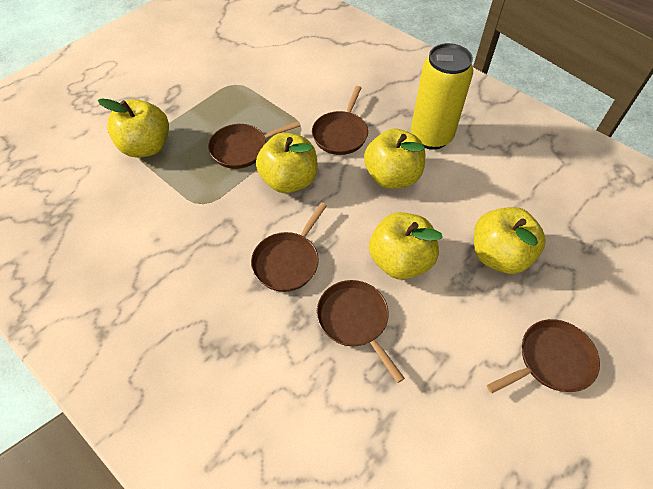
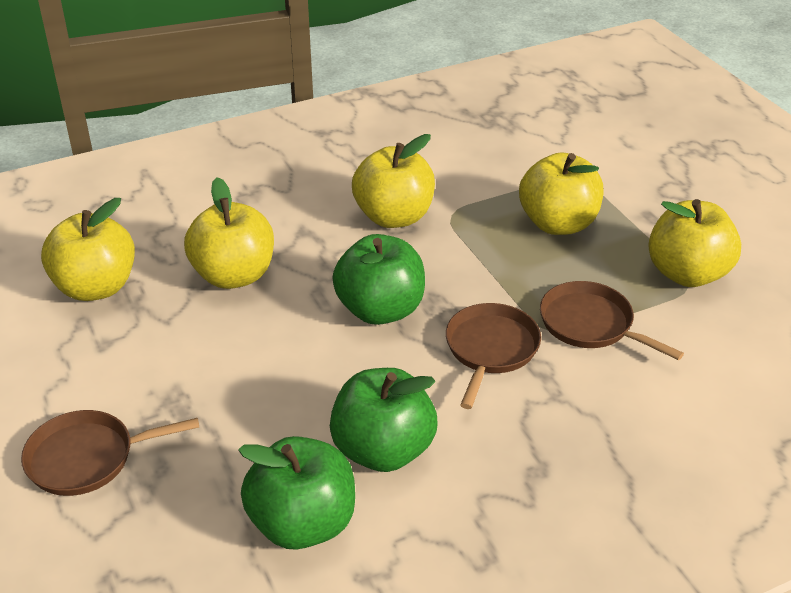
brown pan: [208,122,300,169] [251,203,327,292] [312,86,368,155] [317,280,405,383] [487,319,600,393] = 5 -> [21,410,199,496] [446,303,541,409] [540,281,684,360] = 3
green apple: none = 0 -> [238,436,355,550] [330,368,437,472] [333,234,425,325] = 3
yellow can: [411,43,473,150] = 1 -> none = 0

